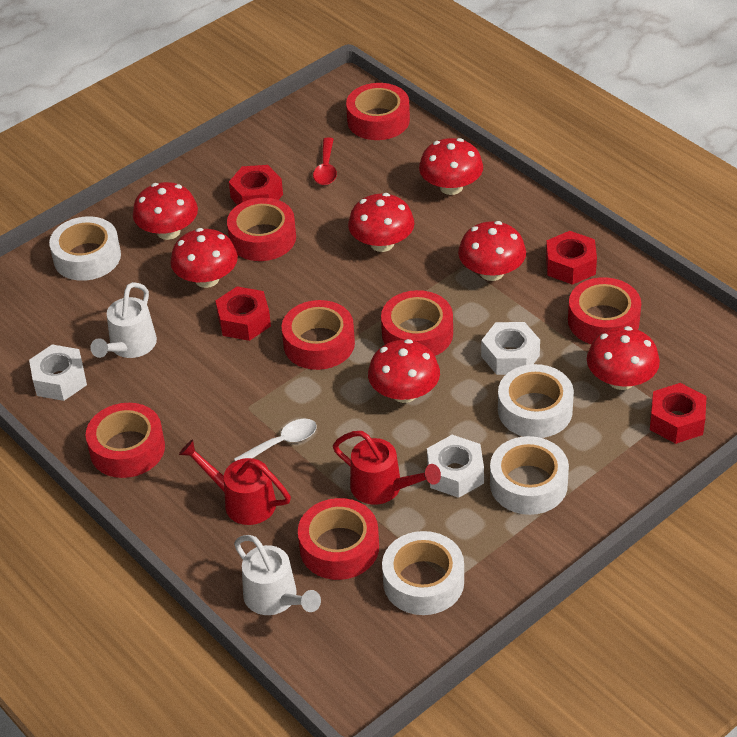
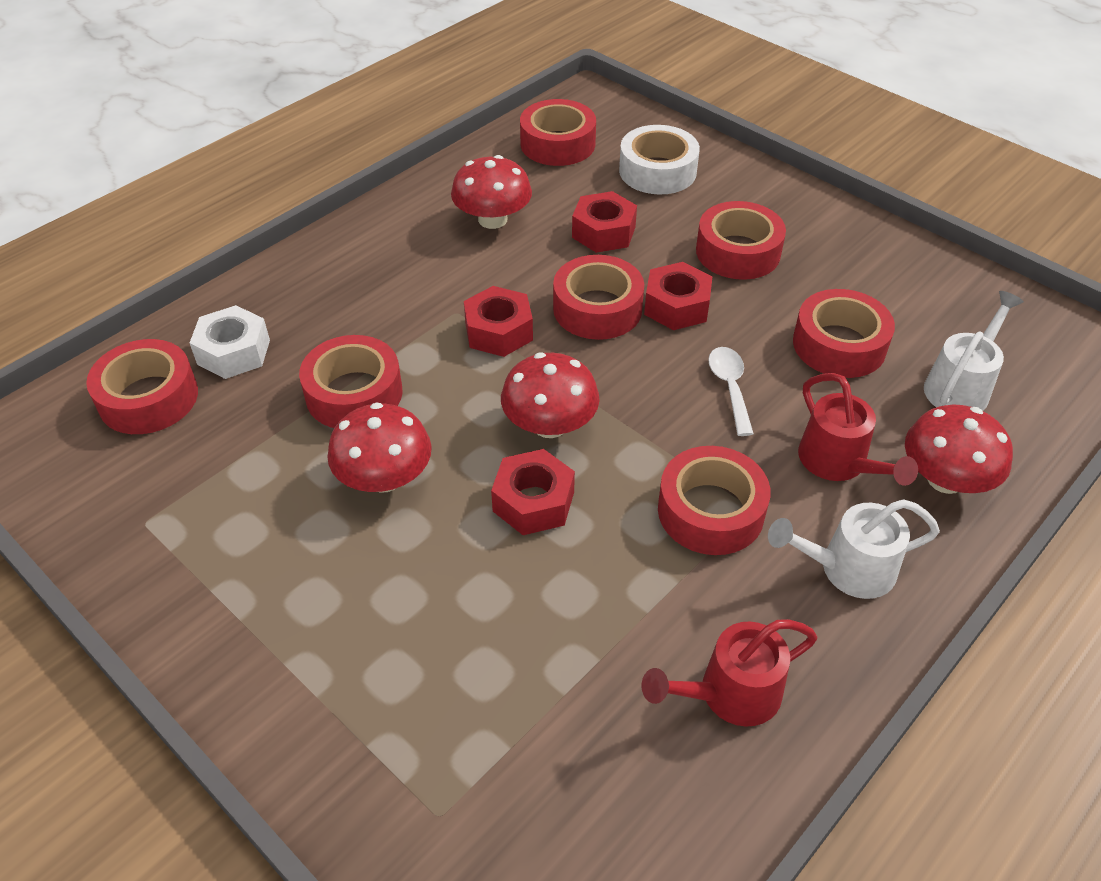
red mushroom: [133,182,198,240] [170,228,238,288] [348,193,415,252] [368,339,440,403] [419,138,483,195] [458,221,526,281] [587,326,660,390] = 7 -> [327,403,432,493] [451,155,532,229] [501,353,600,438] [905,405,1013,494] = 4
red spoon: [313,137,337,185] = 1 -> none = 0
white nut: [29,344,87,401] [427,435,484,498] [481,322,540,375] = 3 -> [190,305,270,379] = 1
white tape: [49,216,121,281] [382,531,464,615] [490,436,569,515] [498,364,574,438] = 4 -> [619,125,700,194] = 1

